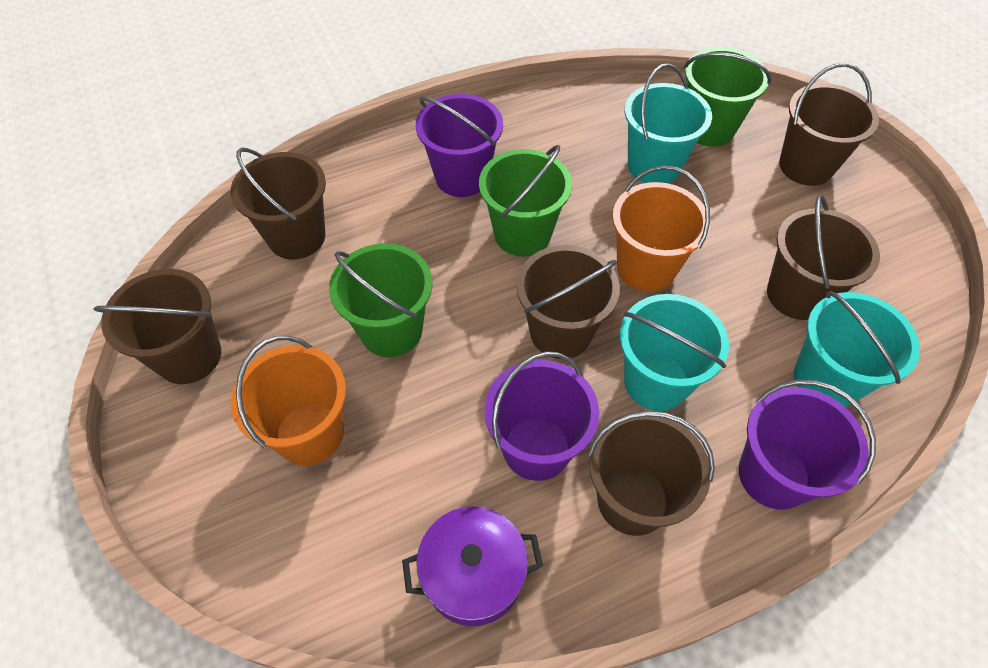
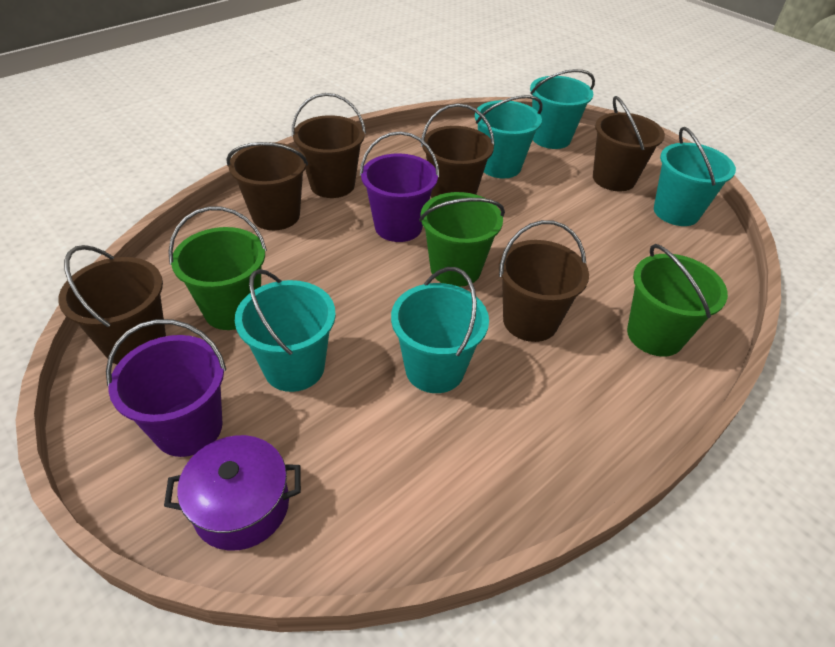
orange bucket: [231,336,346,465] [612,165,710,292] = 2 -> none = 0
purple bucket: [416,94,503,197] [484,351,599,481] [739,380,876,510] = 3 -> [106,319,226,457] [360,131,439,242] = 2
turquoise bucket: [620,294,729,411] [625,63,712,183] [794,291,920,407] = 3 -> [235,269,336,392] [391,267,489,393] [475,95,543,178] [530,69,595,149] [654,127,736,226] = 5

